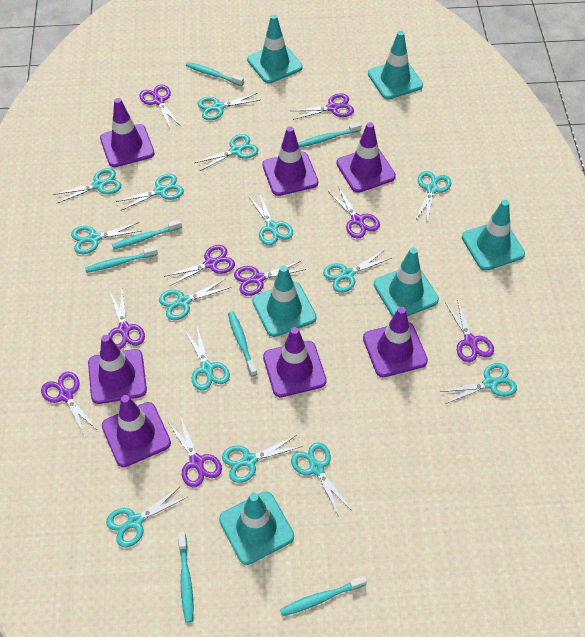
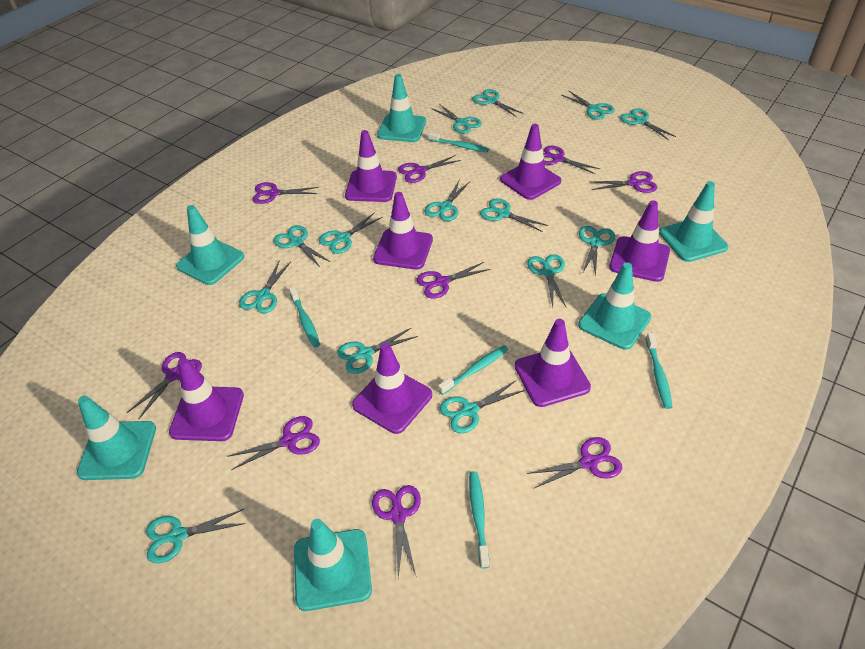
turquoise toothbrush: [85,246,158,273] [112,219,182,249] [178,532,194,623] [186,62,244,86] [228,312,257,376] [280,576,367,616] [298,122,362,147] = 7 -> [289,287,320,348] [428,132,489,152] [438,345,508,395] [469,471,490,568] [646,333,672,409] = 5

